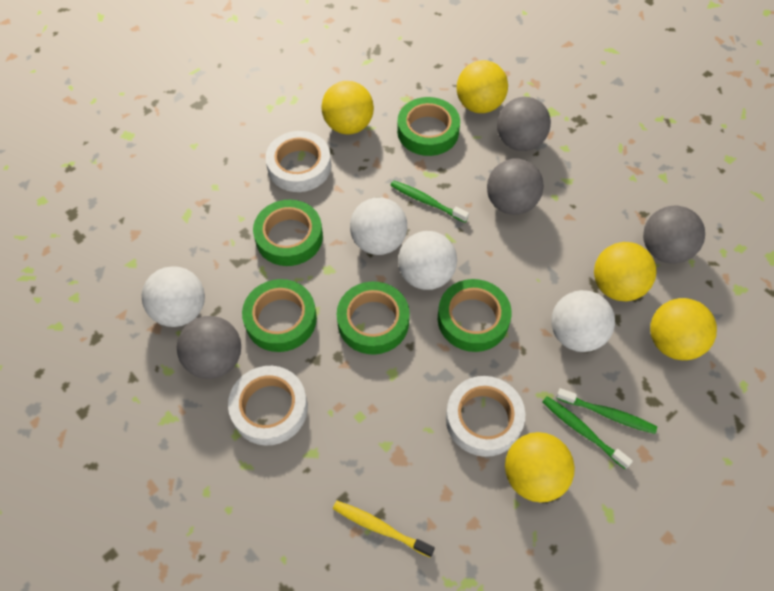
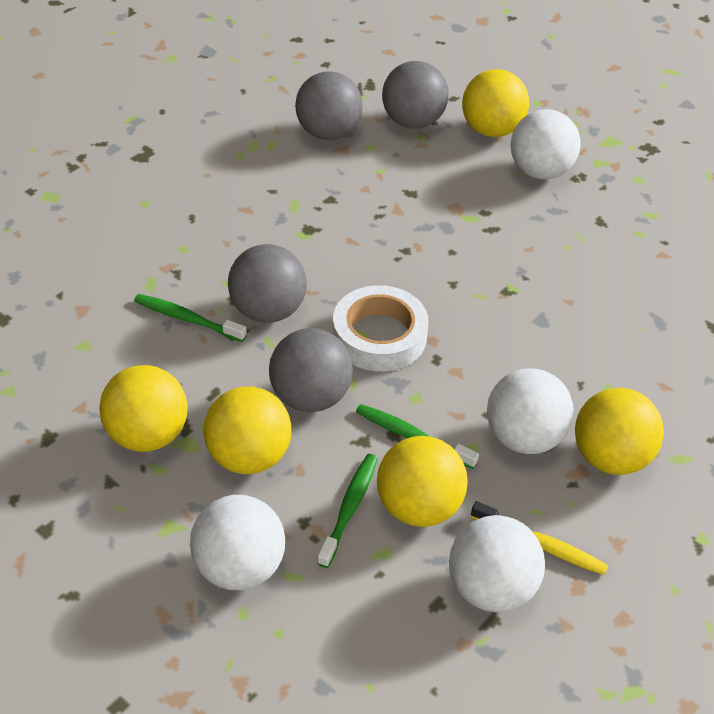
green tape: [242,279,317,352] [253,200,323,266] [337,281,410,354] [397,97,460,156] [438,279,512,352] = 5 -> none = 0
white tape: [228,366,308,446] [265,131,331,192] [446,376,525,457] = 3 -> [333,285,429,372] = 1

